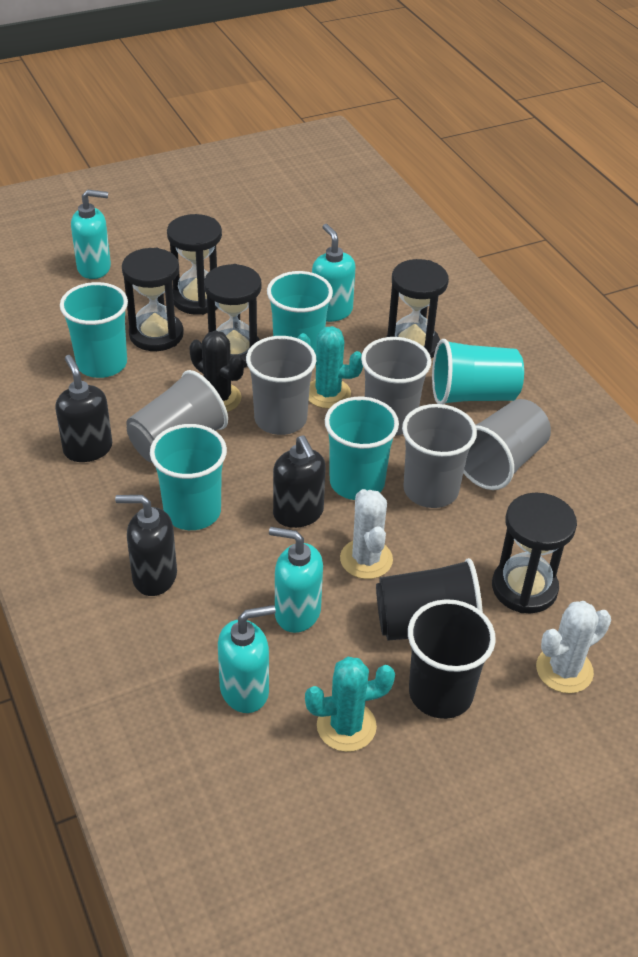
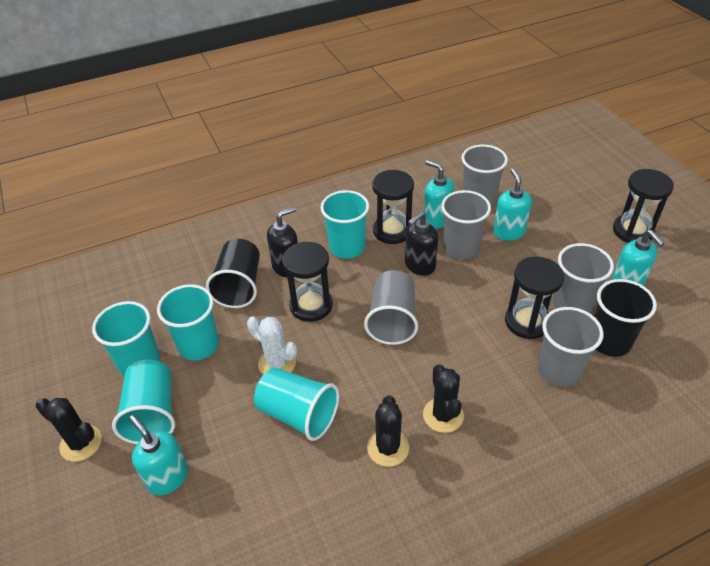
black cactus: [189,331,244,412] = 1 -> [35,398,102,462] [367,396,409,467] [423,364,464,433] = 3
black hourglass: [122,248,184,351] [167,214,222,315] [204,264,262,367] [386,259,449,358] [492,493,577,613] = 5 -> [282,241,333,322] [372,170,414,244] [505,256,564,339] [613,169,674,243] = 4
black soap dispenser: [55,355,112,462] [115,495,177,596] [273,436,326,528] = 3 -> [267,207,298,277] [405,212,438,276] = 2
turquoise cactus: [297,326,363,409] [305,657,395,752] = 2 -> none = 0
white cactus: [340,489,393,579] [536,601,611,693] = 2 -> [247,316,297,375] = 1

